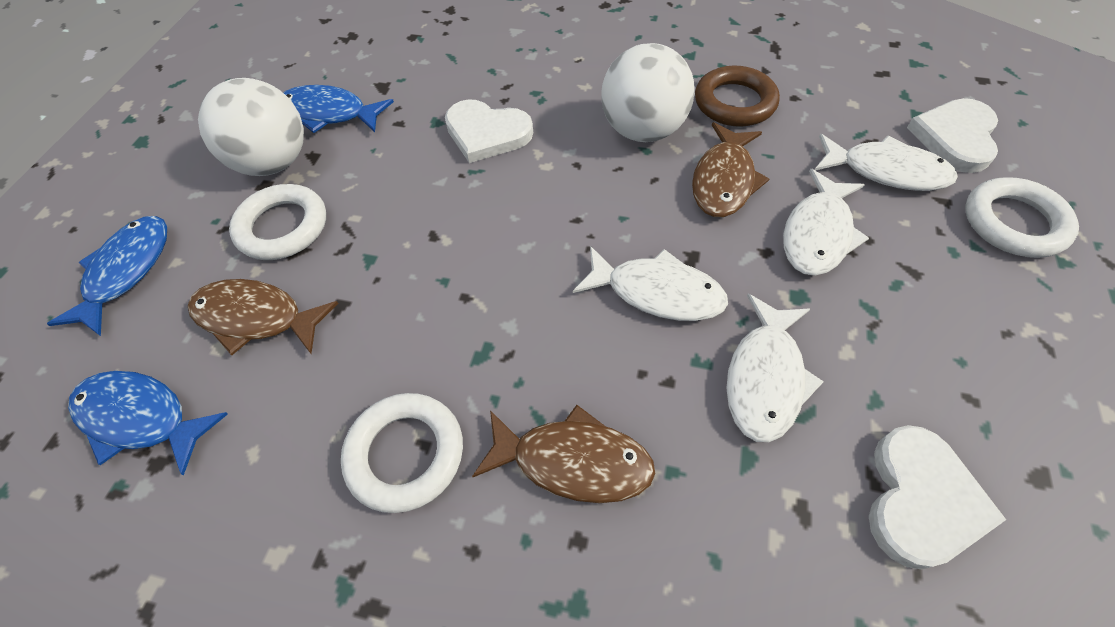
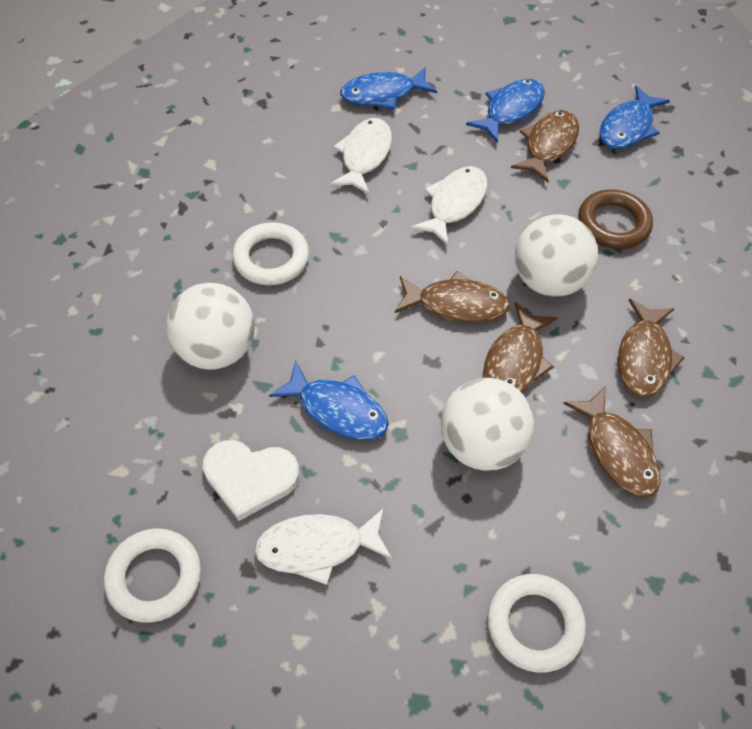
blue fish: [47,216,167,336] [68,371,228,476] [283,85,394,133] = 3 -> [269,361,389,440] [340,67,437,109] [466,79,545,143] [600,85,670,149] = 4
brown fish: [188,279,338,355] [472,405,655,503] [692,122,769,217] = 3 -> [395,271,510,323] [483,302,558,393] [511,110,579,182] [563,386,661,498] [618,299,685,397] = 5
white ball: [198,78,304,176] [601,43,695,142] = 2 -> [166,283,255,370] [441,378,534,471] [515,214,598,297] = 3
white fish: [573,246,728,321] [726,294,824,442] [783,169,869,276] [815,134,958,191] = 4 -> [254,508,392,585] [330,118,392,194] [410,166,488,245] = 3
white heart: [445,99,533,163] [869,425,1006,570] [907,98,998,173] = 3 -> [203,440,299,521] = 1

